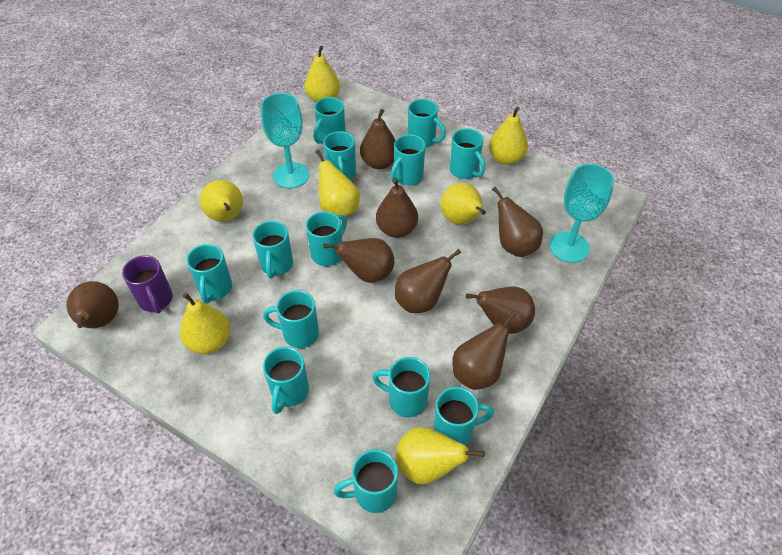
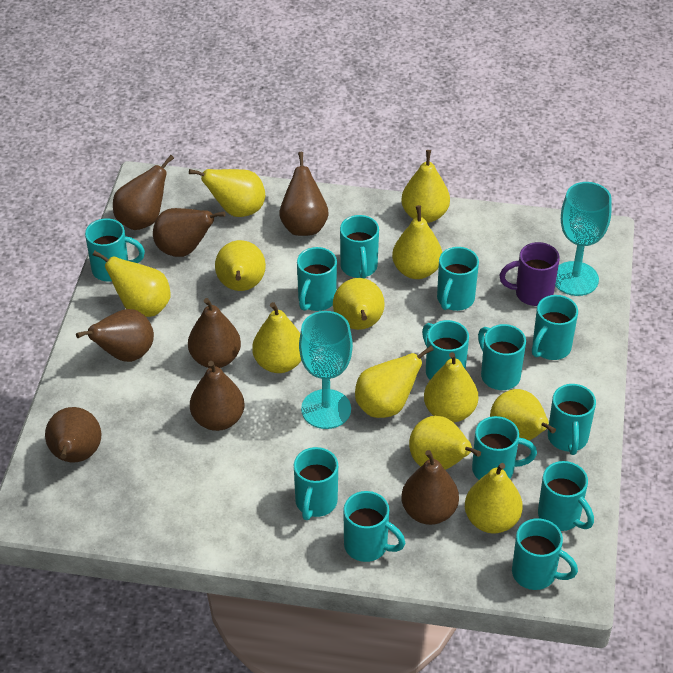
yellow pear: [180,293,230,354] [200,180,243,222] [304,45,340,102] [315,150,360,216] [396,427,484,484] [441,182,486,225] [489,107,528,165] = 7 -> [93,251,170,317] [189,169,265,217] [215,240,266,291] [252,302,301,373] [333,278,385,330] [355,346,434,418] [392,205,442,279] [401,150,450,223] [409,416,481,470] [424,352,478,422] [465,463,523,533] [490,389,556,441] = 12

